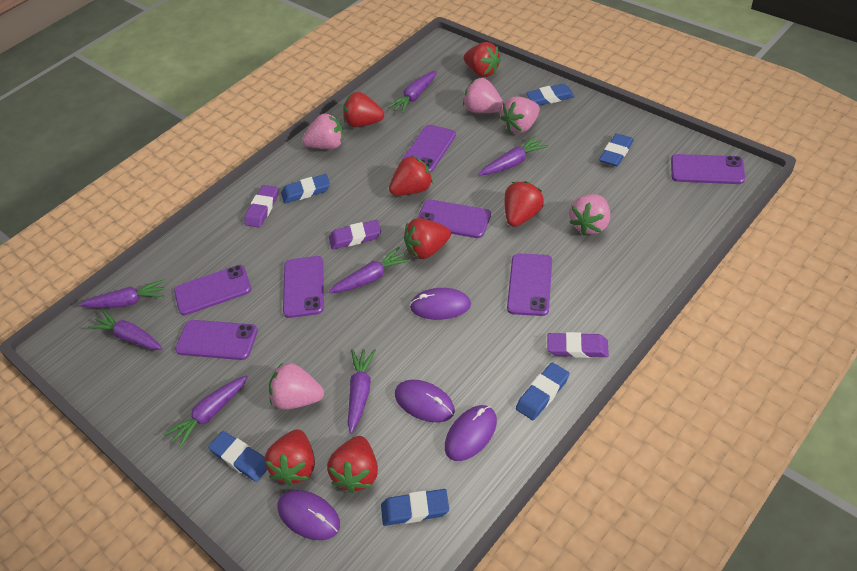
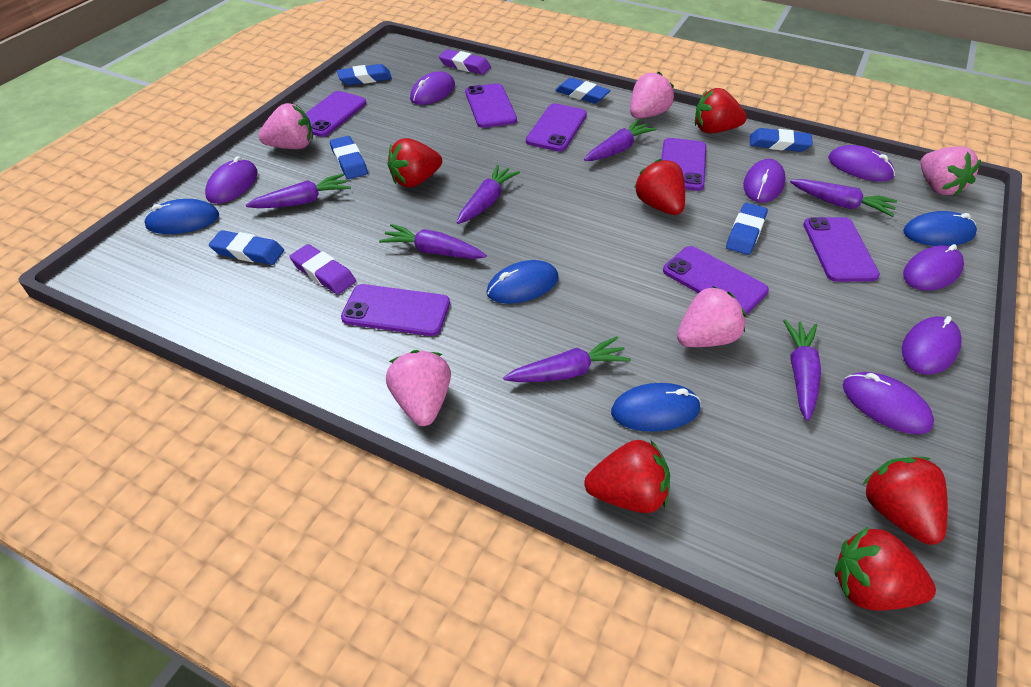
blue mouse: none = 0 -> [144,199,219,234] [486,260,559,304] [611,383,701,432] [903,211,977,246] = 4
purple eraser: [244,185,278,228] [329,220,381,250] [547,332,609,358] = 3 -> [289,244,356,295] [439,49,491,75] = 2
purple mouse: [277,490,340,540] [395,380,455,422] [410,288,471,320] [445,405,497,461] = 4 -> [205,156,258,204] [410,71,455,105] [743,159,786,203] [828,145,895,182] [843,372,934,434] [902,316,962,375] [903,244,964,291] = 7
red strawberry: [265,429,315,486] [327,436,378,493] [343,92,384,127] [389,155,433,196] [404,218,451,259] [464,42,501,77] [505,181,544,227] = 7 -> [388,138,442,188] [584,440,670,513] [634,159,685,215] [695,88,747,133] [834,527,936,611] [863,457,948,545] = 6

